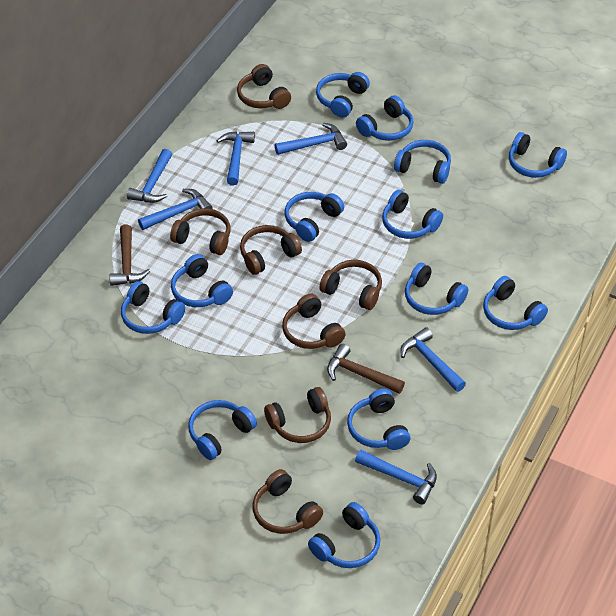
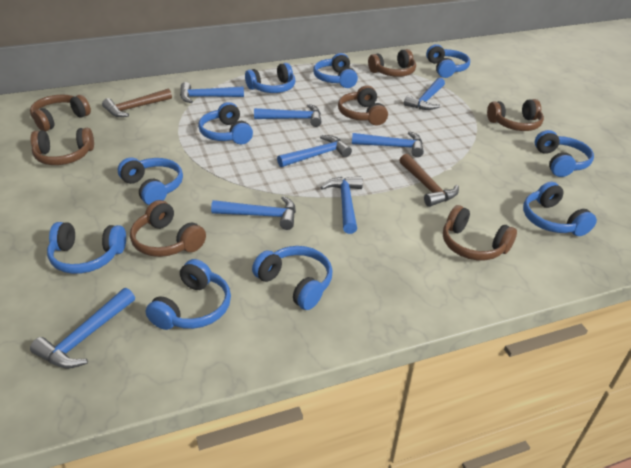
blue hammer: [127,149,172,203] [138,189,213,230] [216,131,255,186] [275,123,347,155] [355,450,437,504] [400,327,466,392] = 6 -> [30,288,135,369] [180,82,244,103] [211,196,296,230] [254,104,321,127] [277,135,352,167] [321,176,363,234] [352,131,424,157] [404,77,445,110] = 8
blue headphones: [121,281,185,334] [171,254,233,307] [188,400,257,460] [285,192,344,242] [308,502,380,568] [316,72,370,118] [347,389,411,450] [356,95,413,141] [382,190,443,239] [394,140,451,184] [405,263,468,315] [483,276,548,330] [509,132,567,178] = 13 -> [47,222,126,274] [118,158,183,205] [146,259,231,330] [198,102,253,144] [245,63,295,93] [252,246,332,310] [313,53,358,88] [426,44,470,78] [523,181,597,236] [534,130,594,177] = 10

